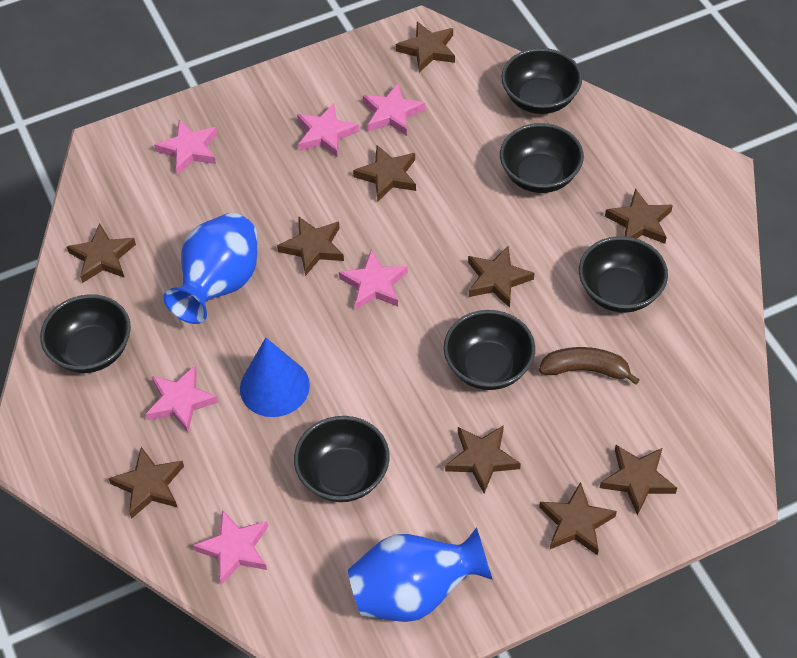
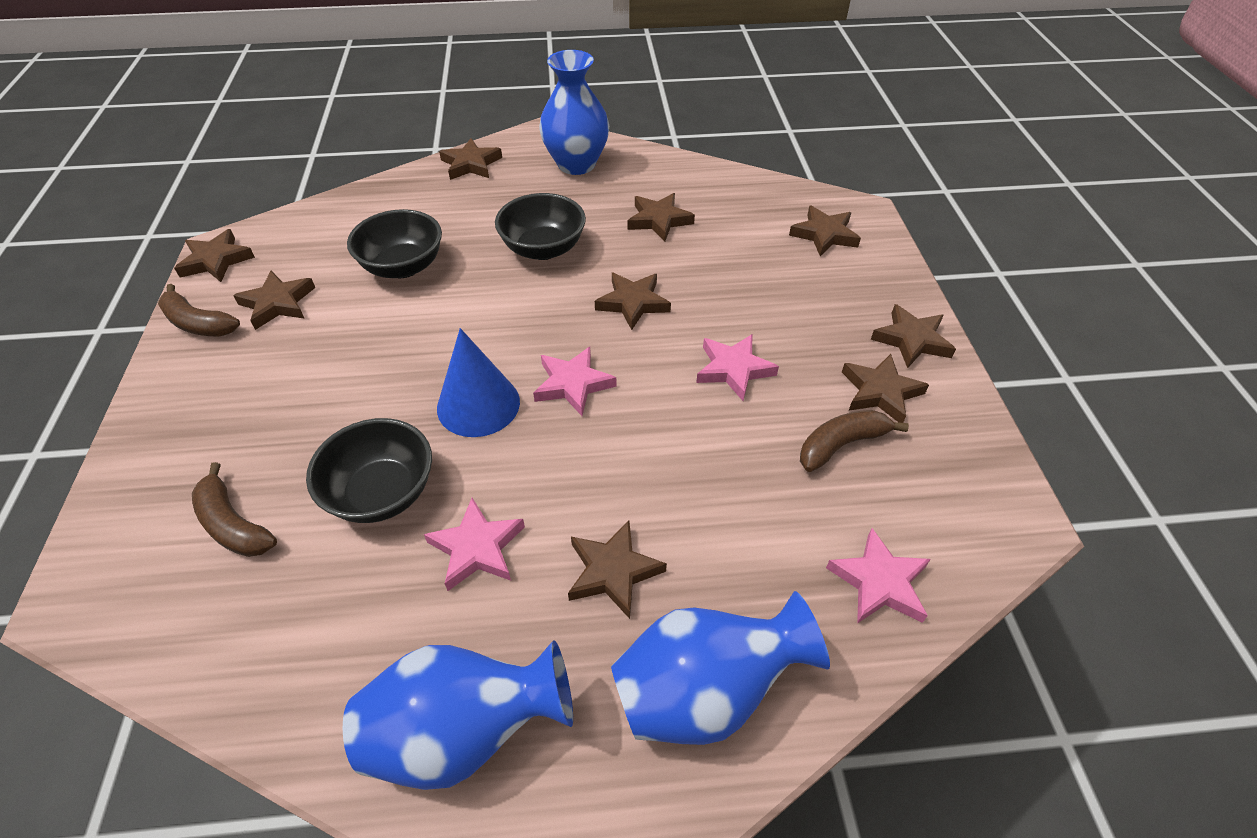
black bowl: [40,295,131,373] [294,416,390,502] [444,310,535,390] [500,123,584,193] [501,48,582,114] [579,236,668,313] = 6 -> [306,418,432,523] [347,209,442,278] [495,193,586,260] = 3
blue vase: [163,213,258,324] [348,527,493,622] = 2 -> [343,640,573,790] [539,50,609,175] [611,591,830,745] = 3
brown banana: [539,347,640,385] = 1 -> [158,284,240,337] [192,462,277,557] [800,410,909,472] = 3
brown star: [67,224,136,283] [108,447,184,519] [277,216,344,276] [353,145,416,201] [396,22,455,73] [445,425,521,494] [468,246,534,308] [539,482,617,556] [600,445,677,515] [605,188,673,244] = 10 -> [174,229,255,282] [233,271,315,330] [439,138,502,180] [568,521,667,619] [595,273,671,330] [628,193,695,241] [789,206,861,256] [842,354,929,423] [871,304,956,368] = 9
pink star: [146,366,218,432] [154,120,217,175] [193,510,268,585] [297,103,359,158] [339,250,408,310] [363,83,425,136] = 6 -> [424,498,525,591] [533,347,617,416] [696,334,779,401] [826,528,931,624] = 4

